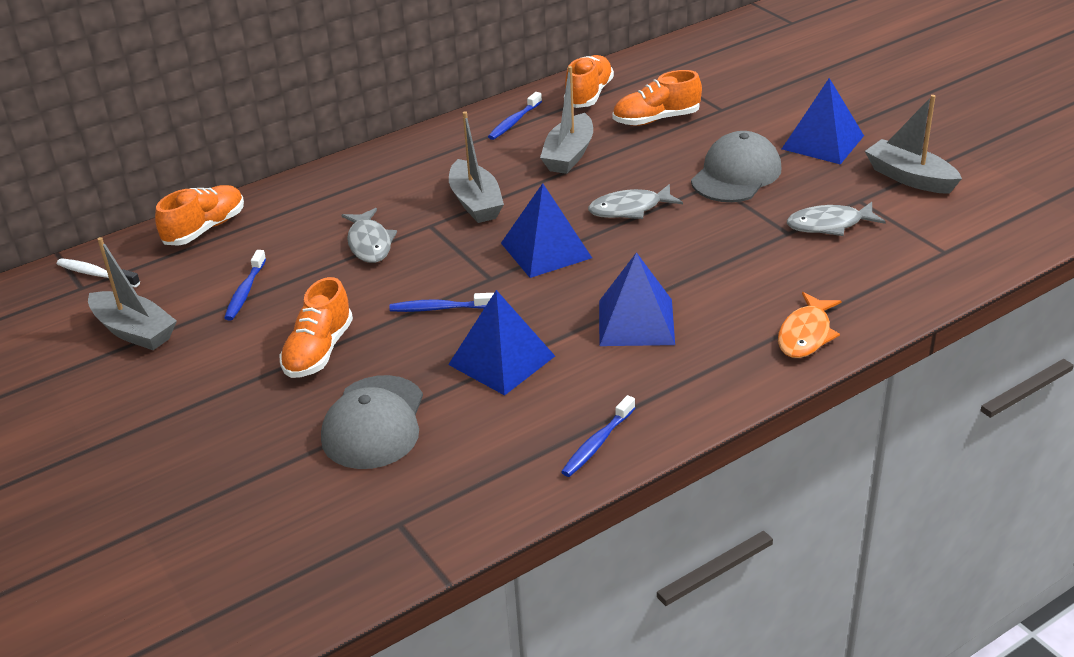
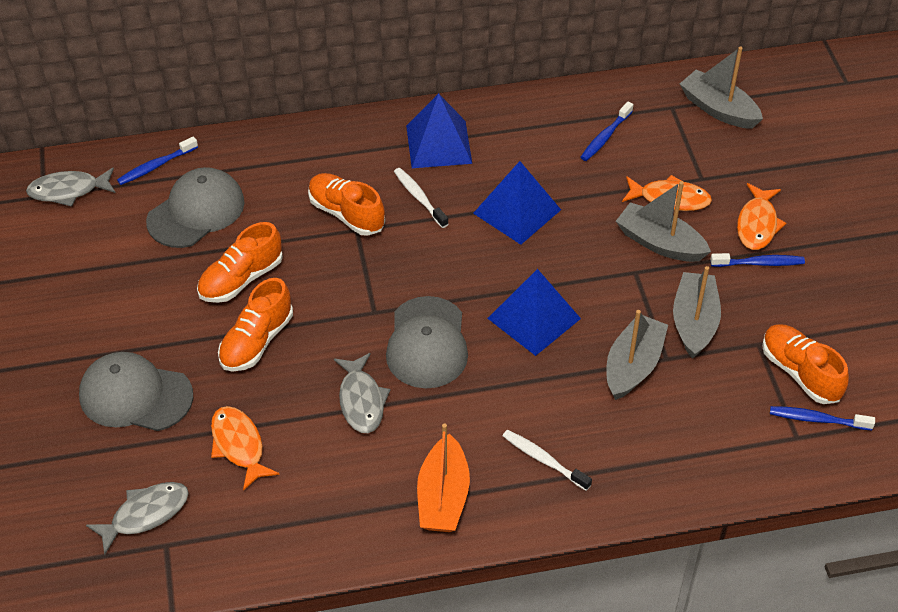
blue pyramid: [448,290,555,396] [501,183,592,278] [599,252,675,346] [782,78,864,164] = 4 -> [406,93,472,168] [473,161,561,245] [487,269,581,356] = 3
grey cap: [321,375,423,469] [691,131,781,202] = 2 -> [79,352,193,431] [146,167,244,248] [386,296,468,388] = 3
orange boat: none = 0 -> [417,423,470,532] = 1
orange fish: [778,292,842,358] = 1 -> [211,406,279,491] [622,175,712,211] [737,183,786,250] = 3
white toothbrush: [57,258,140,287] = 1 -> [394,168,448,228] [503,430,592,491] = 2

